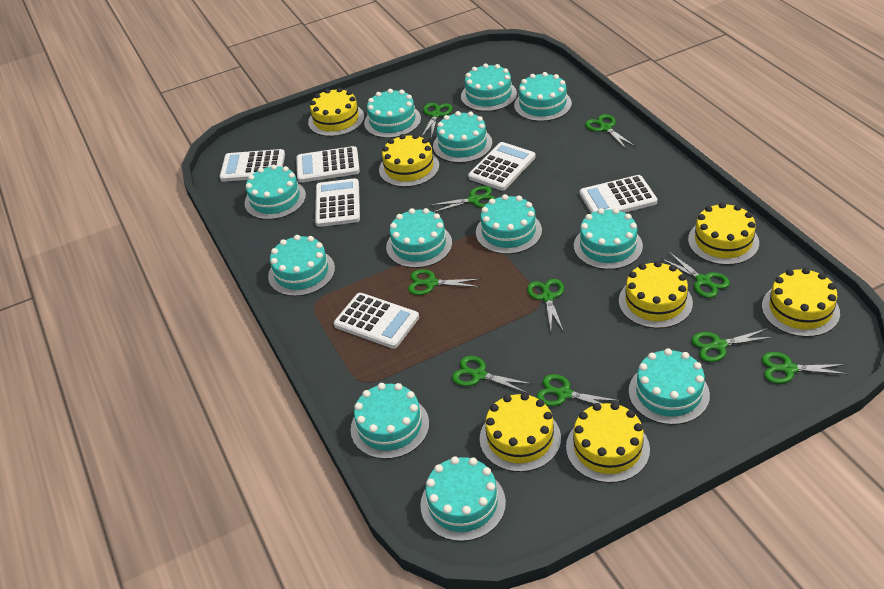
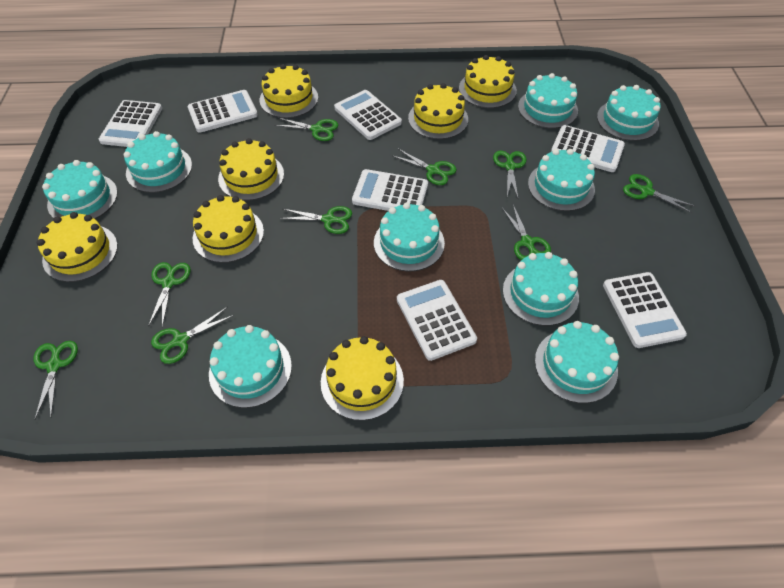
green scissors: [408,269,481,295] [422,103,452,139] [429,186,496,212] [452,356,532,393] [527,279,564,332] [537,374,621,406] [585,114,635,150] [661,252,730,298] [692,329,774,362] [762,352,848,384] = 10 -> [34,341,78,419] [148,262,191,327] [151,307,234,364] [274,118,338,141] [280,206,352,234] [393,149,457,185] [493,151,527,200] [502,205,551,260] [623,174,696,213] = 9
turquoise cake: [245,164,306,220] [268,235,335,296] [351,383,429,459] [364,89,421,138] [386,208,452,268] [420,456,506,542] [433,111,492,163] [461,63,517,112] [476,194,542,254] [514,72,572,121] [574,208,643,270] [629,348,710,425] = 12 -> [42,160,118,219] [124,131,192,193] [209,325,292,408] [374,203,445,271] [503,252,579,326] [518,73,578,128] [528,149,595,211] [535,321,619,403] [597,85,661,141] = 9
white calculator: [219,149,285,182] [296,146,360,183] [315,178,360,227] [334,293,419,349] [468,142,536,191] [580,175,658,213] = 6 -> [99,100,162,147] [188,90,258,133] [334,90,402,140] [352,169,428,211] [397,280,477,361] [551,125,625,172] [603,272,687,348] = 7

